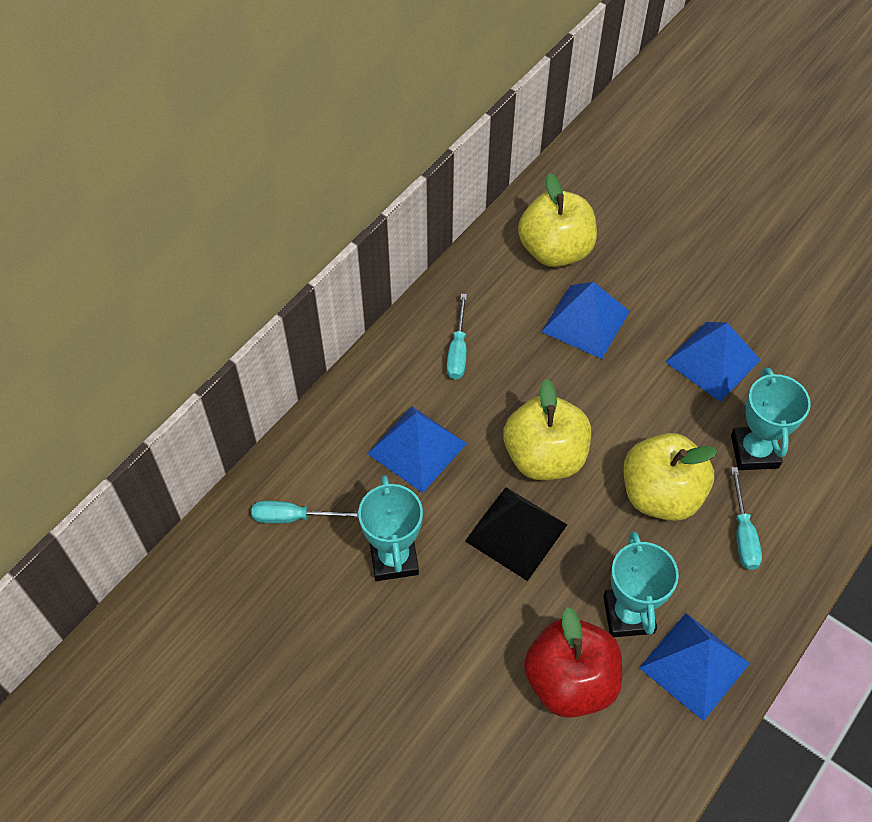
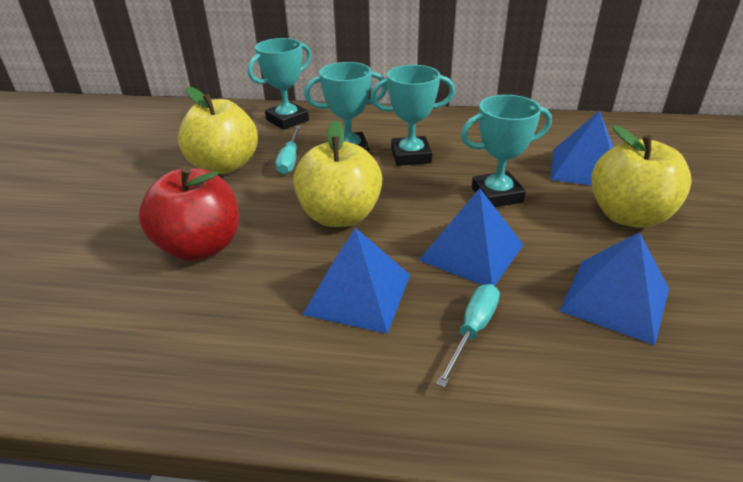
black pyramid: [465,487,567,581] = 1 -> none = 0
turquoise screwdriver: [251,501,359,523] [447,294,467,380] [731,467,762,570] = 3 -> [276,126,301,174] [436,284,500,388] = 2
turquoise trophy: [358,475,423,581] [603,531,679,637] [731,368,811,470] = 3 -> [248,38,312,130] [304,62,388,152] [370,65,455,166] [461,95,552,207] = 4

